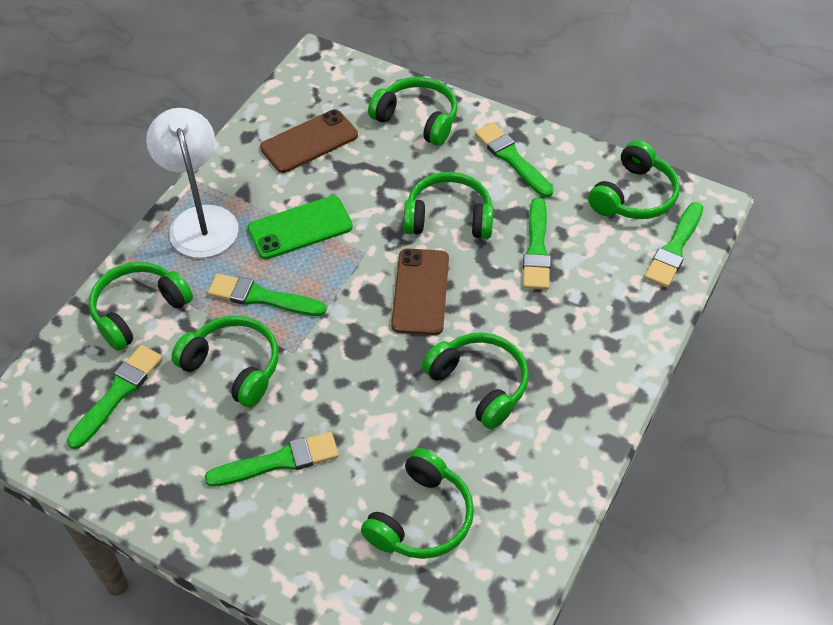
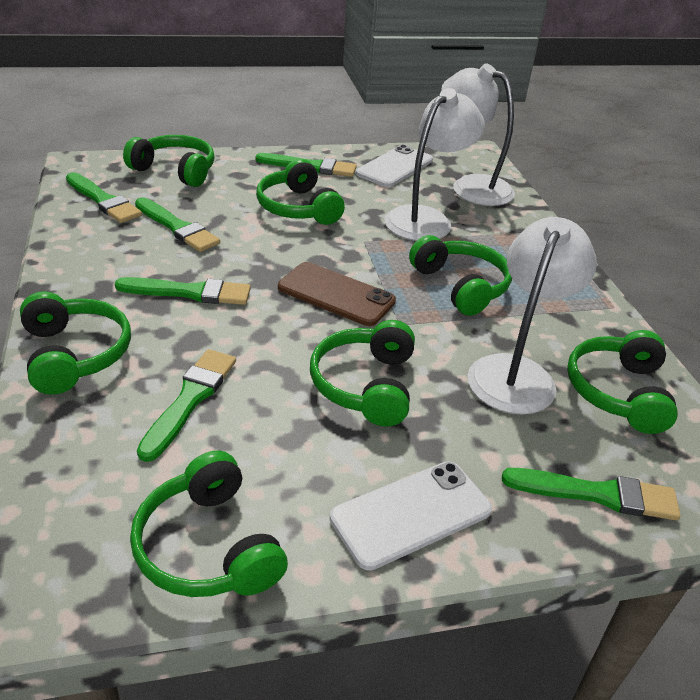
brown phone: [260,109,358,173] [391,248,449,335] = 2 -> [278,262,396,326] = 1
green phone: [247,196,353,259] = 1 -> none = 0
white lamp: [146,108,239,258] = 1 -> [385,88,485,241] [442,63,515,206] [468,217,597,415] = 3
white phone: none = 0 -> [330,461,492,571] [356,145,433,187] = 2

